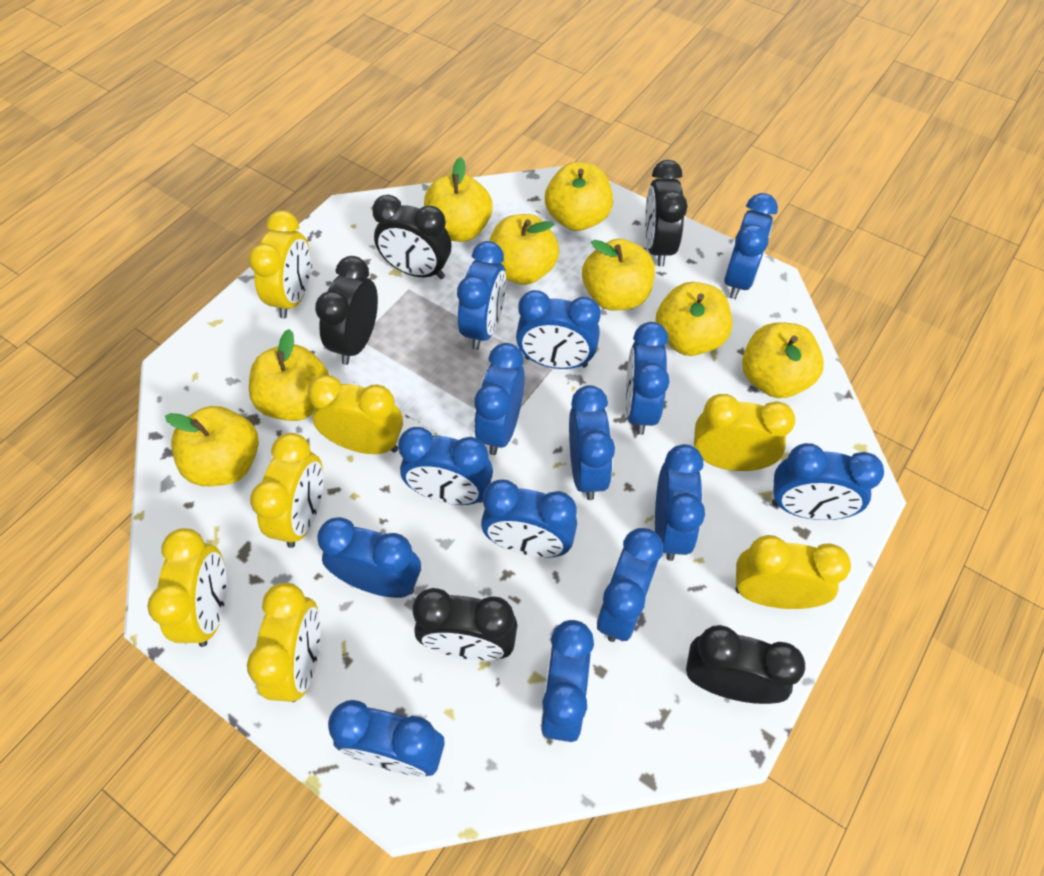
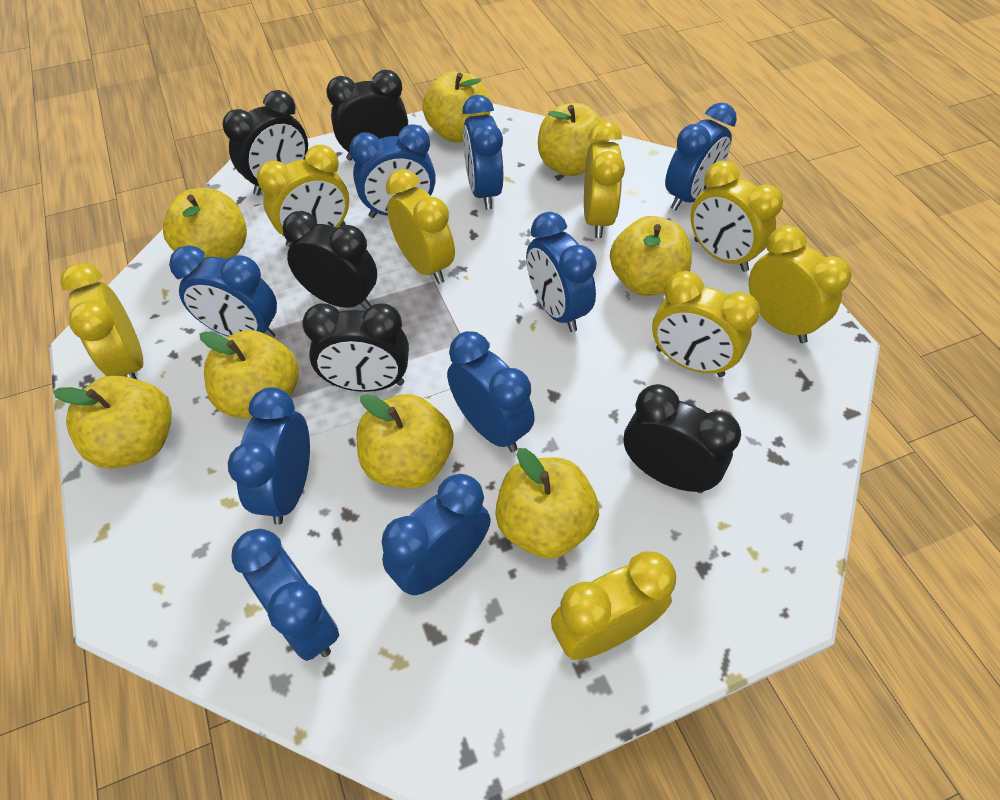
blue clock: [317,517,421,598] [328,700,445,777] [398,427,493,505] [457,241,506,350] [474,343,525,455] [481,479,577,558] [516,290,601,369] [541,620,594,742] [569,385,615,500] [597,528,663,642] [626,322,670,435] [655,444,705,561] [724,193,778,299] [772,443,884,520] = 14 -> [169,245,277,338] [228,387,310,525] [231,529,339,661] [349,124,436,218] [382,474,491,595] [447,331,535,452] [462,95,503,209] [526,212,597,332] [665,102,737,210] = 9
yellow clock: [147,528,227,647] [247,583,321,702] [249,210,311,319] [250,433,323,548] [307,375,403,454] [694,394,795,471] [735,535,851,609] = 7 -> [60,263,143,379] [257,145,349,247] [386,169,455,284] [551,551,676,660] [584,121,625,238] [652,271,760,377] [691,161,783,272] [749,225,852,343] = 8

